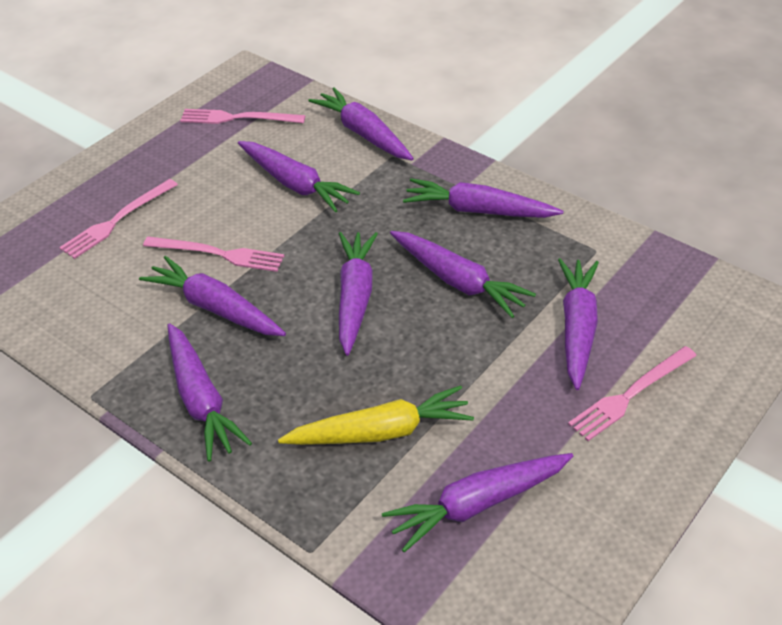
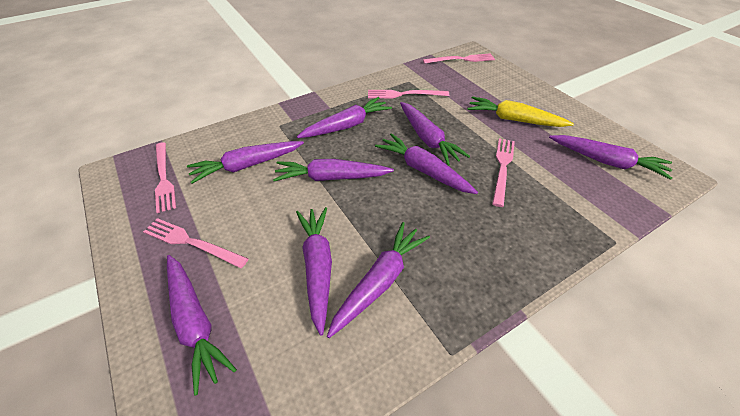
pink fork: [59,179,178,259] [143,237,284,272] [180,109,305,124] [568,346,697,441] = 4 -> [143,218,248,268] [155,142,176,213] [368,90,449,98] [423,53,495,64] [492,138,515,207] = 5

